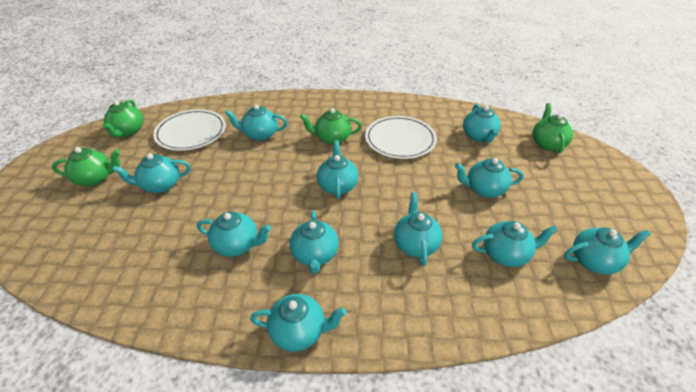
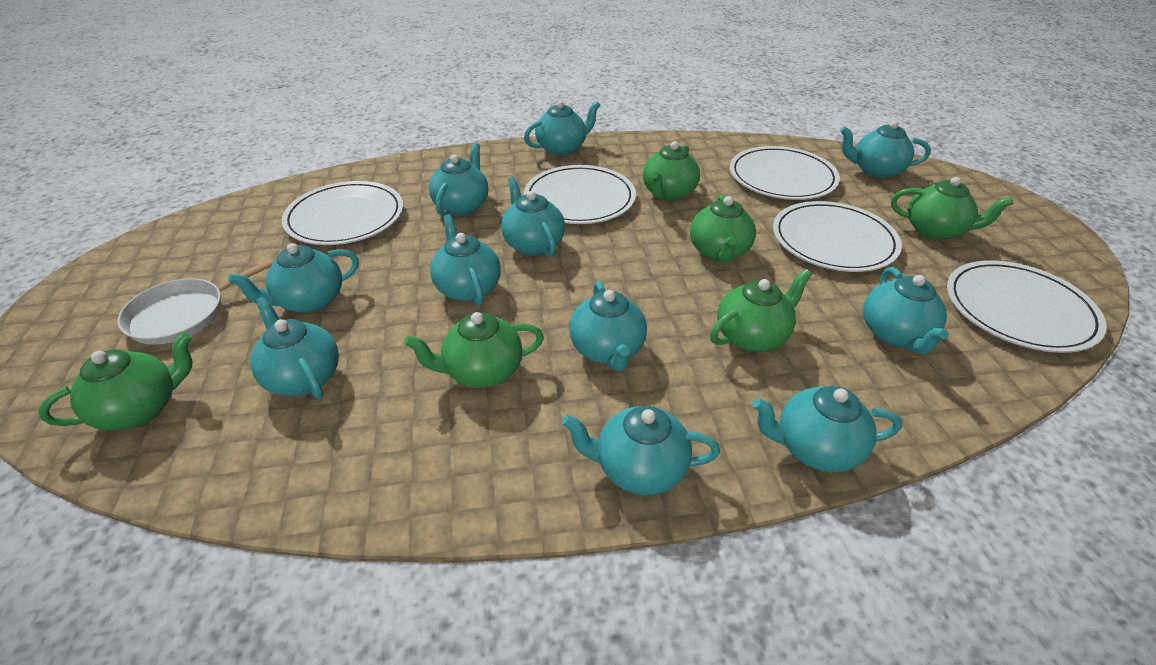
green teapot: [52,147,120,186] [102,99,143,137] [300,108,362,145] [532,103,573,154] = 4 -> [38,332,192,431] [404,312,544,388] [643,141,700,201] [690,195,756,263] [710,269,812,352] [891,177,1014,240] = 6
white pan: none = 0 -> [117,259,274,345] = 1
white plate: [153,109,226,151] [365,116,437,159] = 2 -> [282,181,403,245] [524,165,636,224] [730,146,840,200] [773,201,902,272] [947,260,1107,353] = 5

